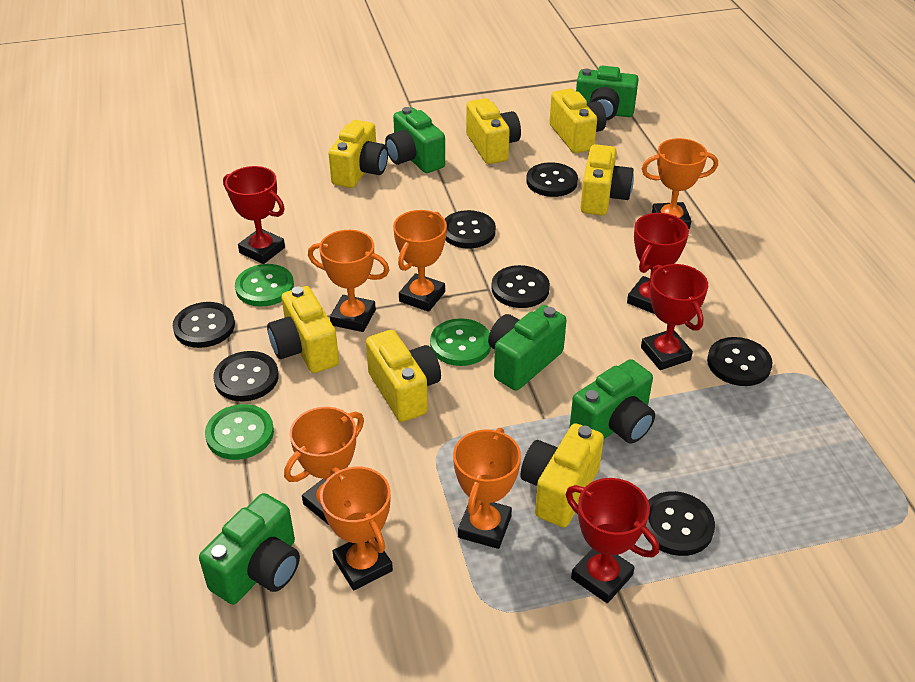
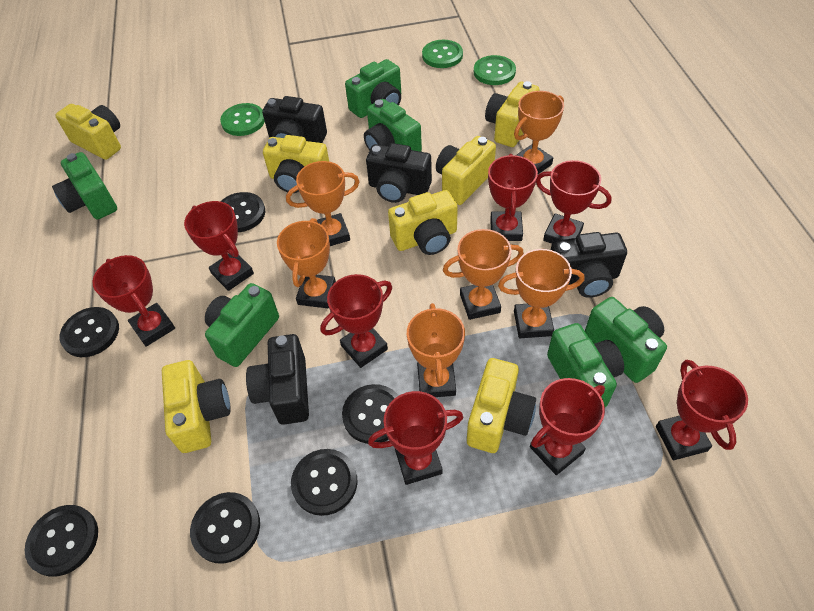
black button: [173,302,235,348] [213,351,279,401] [445,210,496,248] [491,265,550,308] [526,162,578,197] [644,491,715,556] [707,337,773,386] = 7 -> [25,505,98,577] [59,307,119,357] [190,492,260,564] [220,192,265,232] [291,449,357,516] [342,384,398,444] = 6
black camera: none = 0 -> [246,334,309,425] [262,96,327,143] [366,143,432,203] [551,232,627,298] = 4
green camera: [199,493,300,605] [385,107,445,173] [488,305,567,391] [570,359,655,443] [576,66,639,121] = 5 -> [52,152,117,220] [205,283,279,367] [345,59,401,118] [364,99,422,152] [547,323,624,407] [585,297,667,383] = 6
red trophy: [223,166,285,264] [566,478,659,603] [627,213,689,314] [641,264,708,370] = 4 -> [92,255,175,347] [184,201,254,291] [321,274,392,368] [368,391,463,485] [488,154,538,241] [530,378,605,475] [536,160,612,244] [656,360,748,460] = 8

